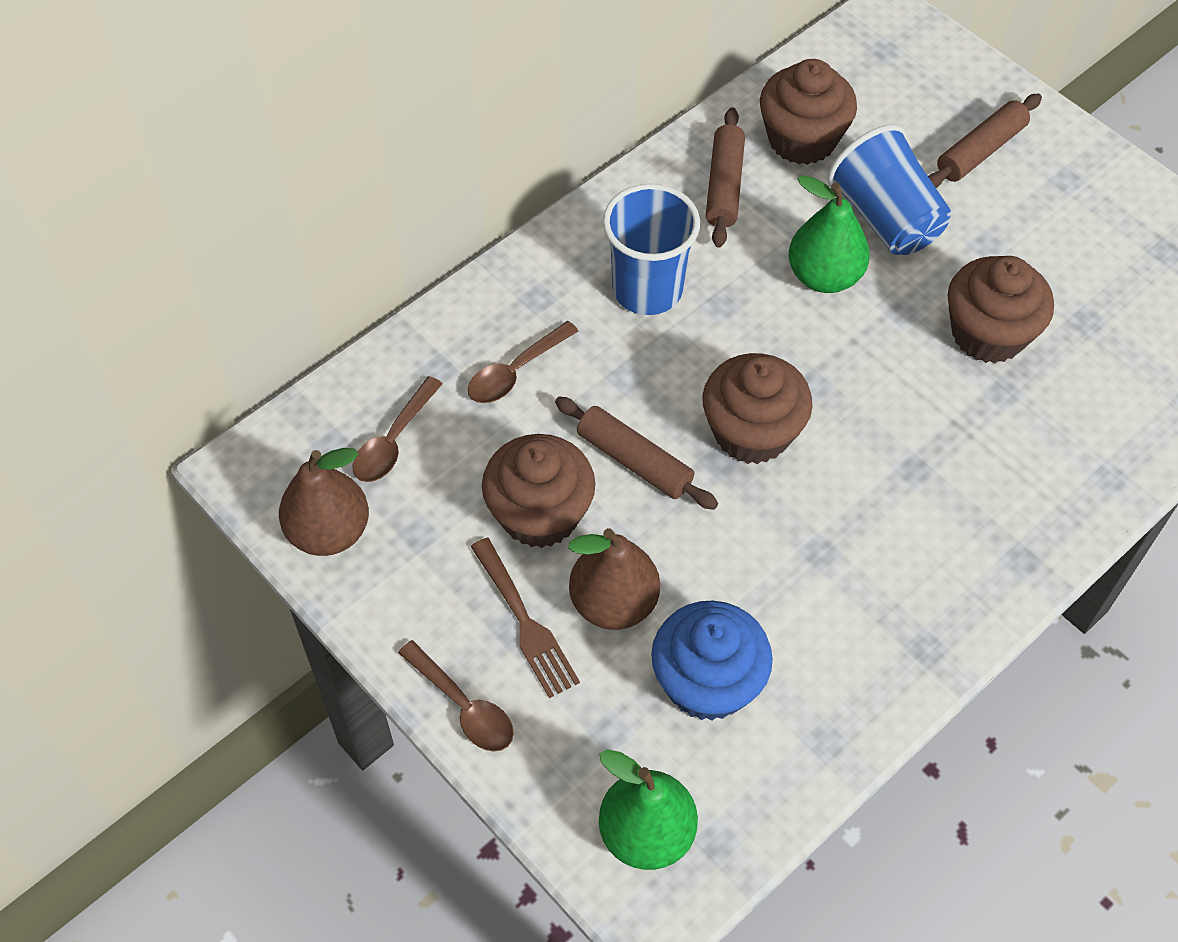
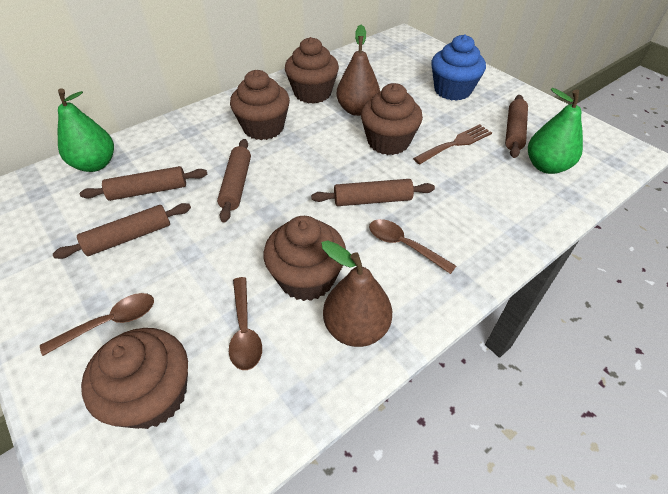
blue cup: [603,184,700,315] [828,124,951,255] = 2 -> none = 0
brown cupcake: [482,434,596,548] [702,353,812,464] [760,59,857,165] [948,256,1054,363] = 4 -> [81,328,188,429] [230,70,290,140] [264,216,346,301] [285,37,339,104] [361,83,423,155] = 5
brown rolling pin: [555,397,718,510] [706,107,745,248] [928,94,1042,188] = 3 -> [53,203,191,259] [80,166,207,201] [217,139,251,222] [311,179,435,206] [505,95,528,158] = 5

